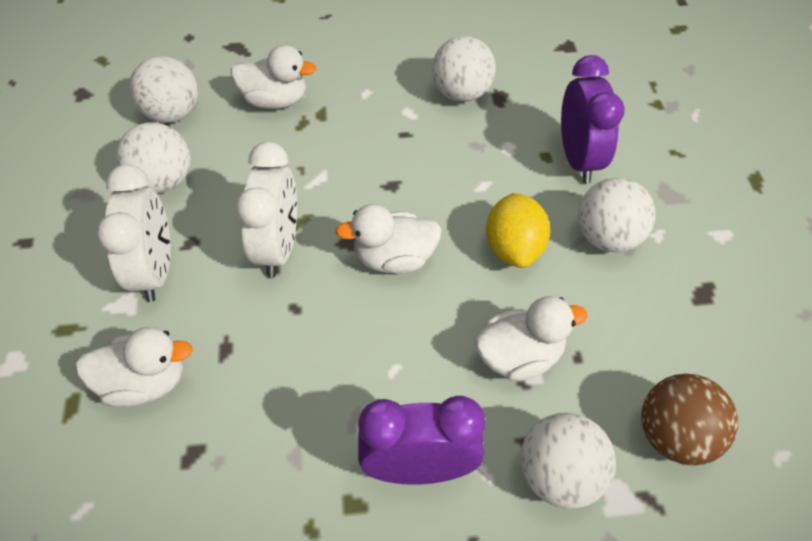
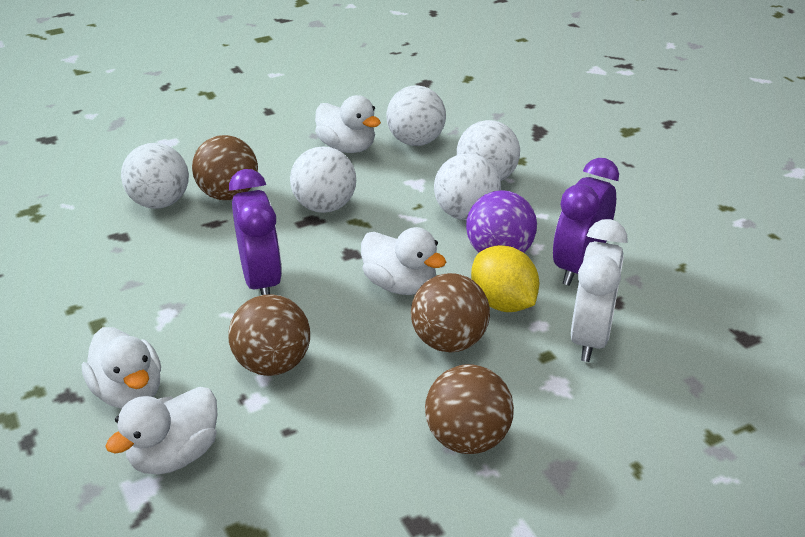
brown ball: [641,374,738,466] = 1 -> [192,135,258,200] [228,294,310,376] [411,273,490,352] [425,364,514,454] = 4
purple ball: none = 0 -> [466,190,537,253] = 1
white clock: [97,164,171,302] [235,142,297,277] = 2 -> [571,219,627,362] = 1

